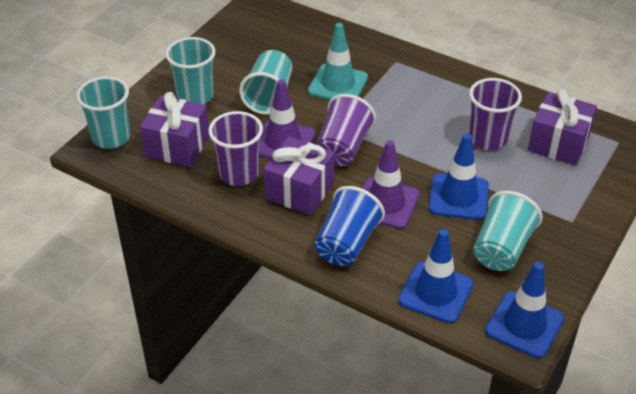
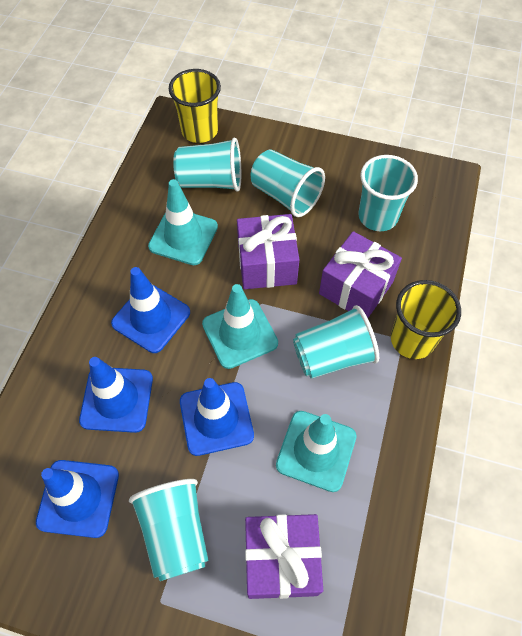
blue cup: [315,186,385,266] = 1 -> none = 0
blue traffic cone: [398,229,473,323] [429,134,489,220] [485,262,564,358] = 3 -> [36,460,119,538] [79,357,153,433] [111,267,190,353] [180,378,254,456] = 4
purple cup: [208,111,263,186] [316,94,376,166] [469,78,522,150] = 3 -> none = 0
purple traffic cone: [259,79,315,159] [362,140,420,229] = 2 -> none = 0
turquoise cup: [76,76,130,149] [165,37,216,104] [239,50,293,115] [473,191,543,271] = 4 -> [129,479,209,581] [173,138,241,192] [251,149,325,217] [293,305,379,379] [358,155,418,231] = 5
turquoise traffic cone: [308,23,368,100] = 1 -> [148,179,218,265] [202,284,278,369] [276,411,357,492] = 3
yellow cup: none = 0 -> [169,69,221,143] [391,280,461,359] = 2

